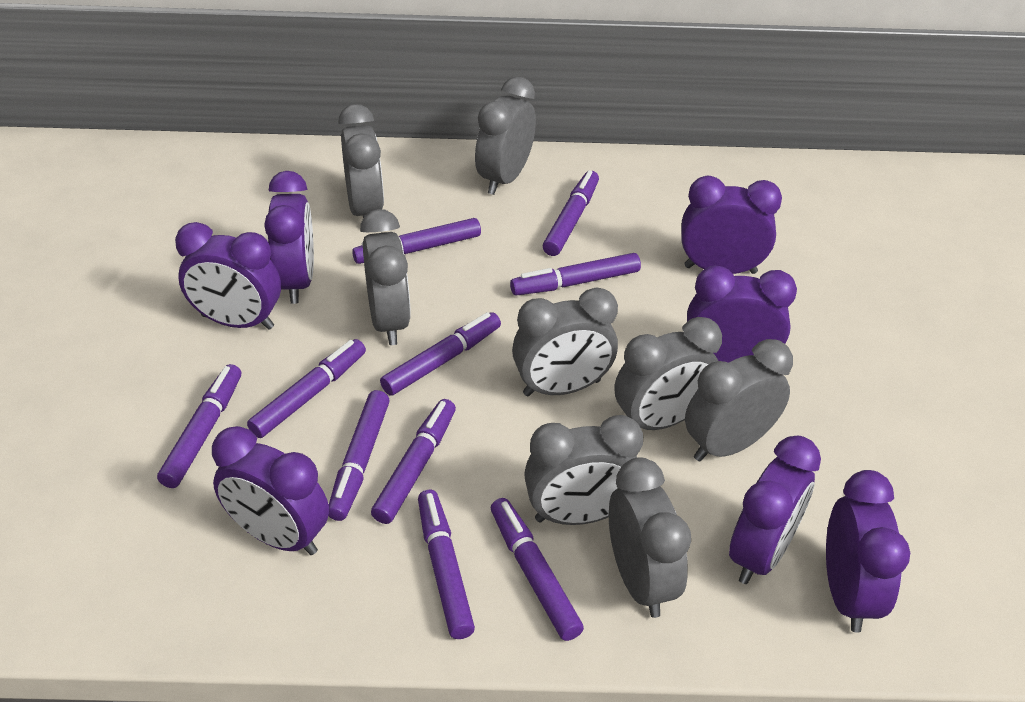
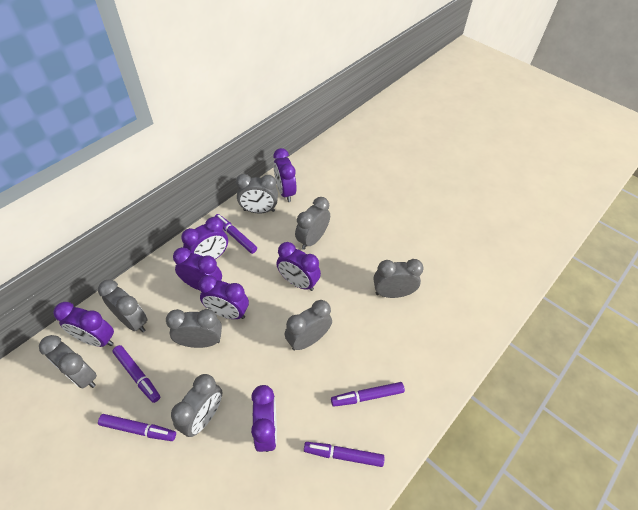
purple marker: [157,364,241,488] [247,339,366,438] [328,390,390,521] [352,218,481,264] [371,399,456,524] [380,312,501,396] [418,490,475,639] [491,498,584,641] [510,253,641,296] [543,170,599,256] = 10 -> [98,414,176,441] [113,345,160,403] [214,214,257,254] [304,442,385,467] [331,382,405,407] = 5

